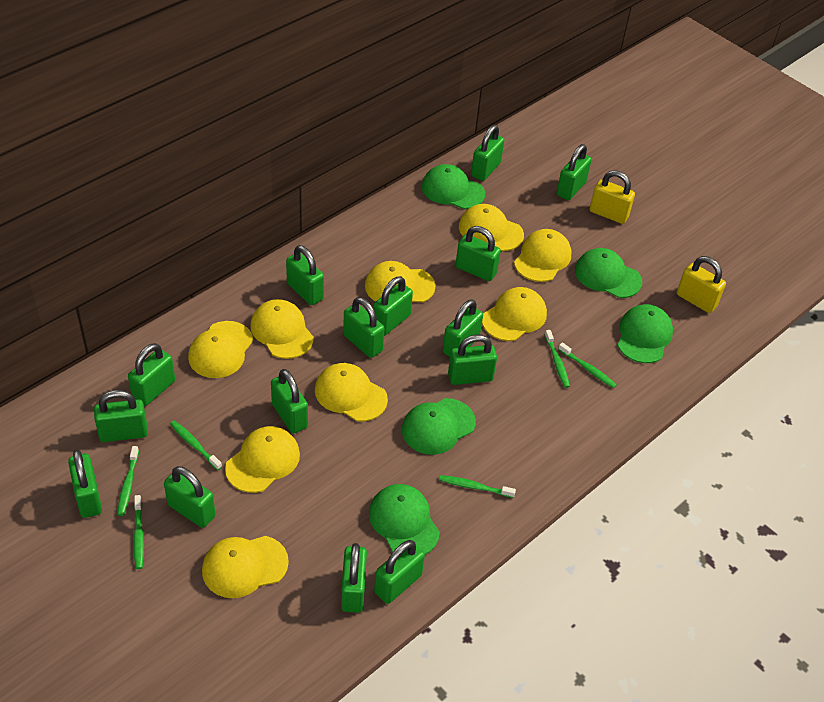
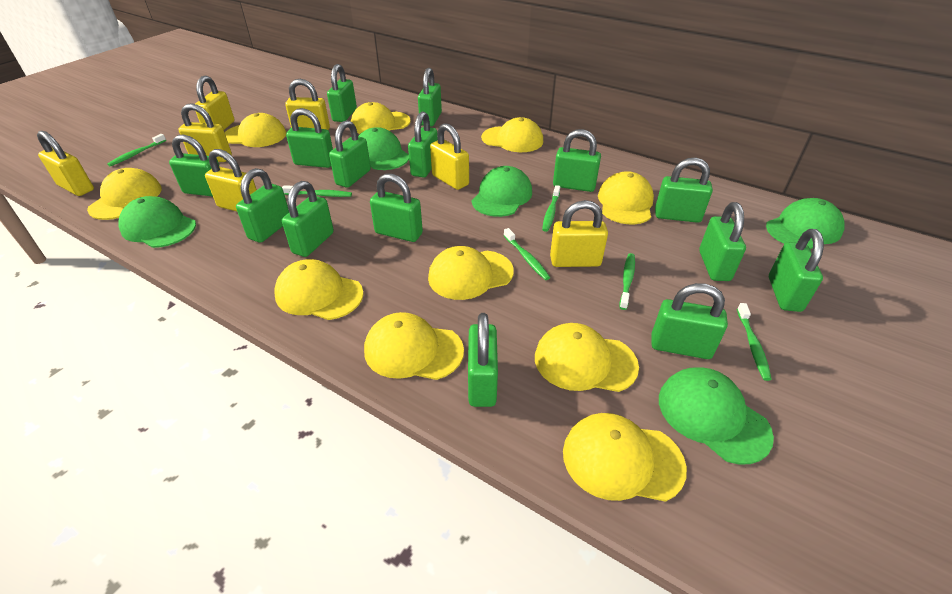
yellow cap: [188,321,253,378] [202,536,289,598] [225,426,300,493] [250,299,314,359] [315,363,388,422] [365,261,435,302] [459,204,524,251] [482,287,547,341] [514,229,571,282] = 9 -> [87,168,162,220] [225,113,286,147] [274,259,364,320] [351,102,411,134] [364,312,464,380] [428,246,514,300] [481,117,543,152] [535,323,639,392] [563,413,687,502] [598,171,654,224] = 10
yellow padlock: [590,170,635,224] [677,256,726,313] = 2 -> [37,131,94,196] [178,103,232,162] [195,76,235,130] [205,149,257,212] [285,79,330,130] [430,123,469,190] [550,200,608,267] = 7

